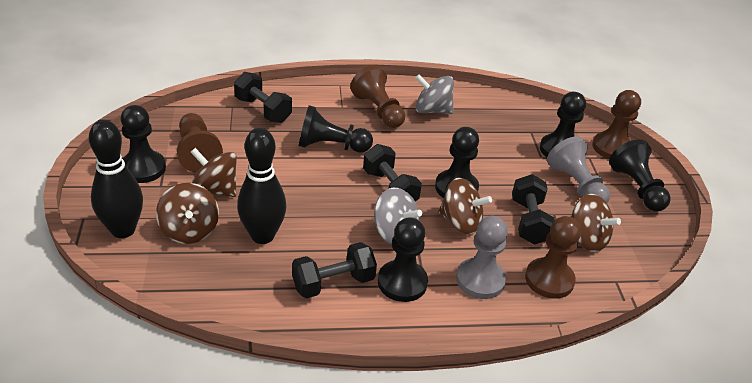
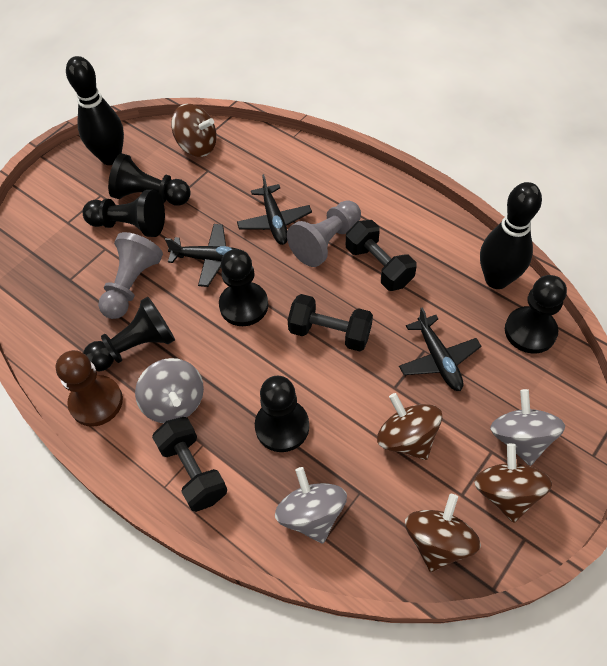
black dumbbell: [234,72,292,123] [292,242,377,298] [363,144,422,202] [512,174,555,245] = 4 -> [152,417,227,512] [287,294,373,352] [346,220,417,291] = 3
black plane: none = 0 -> [165,224,237,287] [237,174,312,245] [399,307,481,391] = 3
brown pawn: [177,113,223,173] [350,65,405,128] [525,216,581,299] [592,90,641,159] = 4 -> [56,350,123,427] = 1
grey spinning top: [374,188,422,245] [415,74,454,114] = 2 -> [135,358,204,423] [275,467,347,543] [490,389,565,466] = 3

